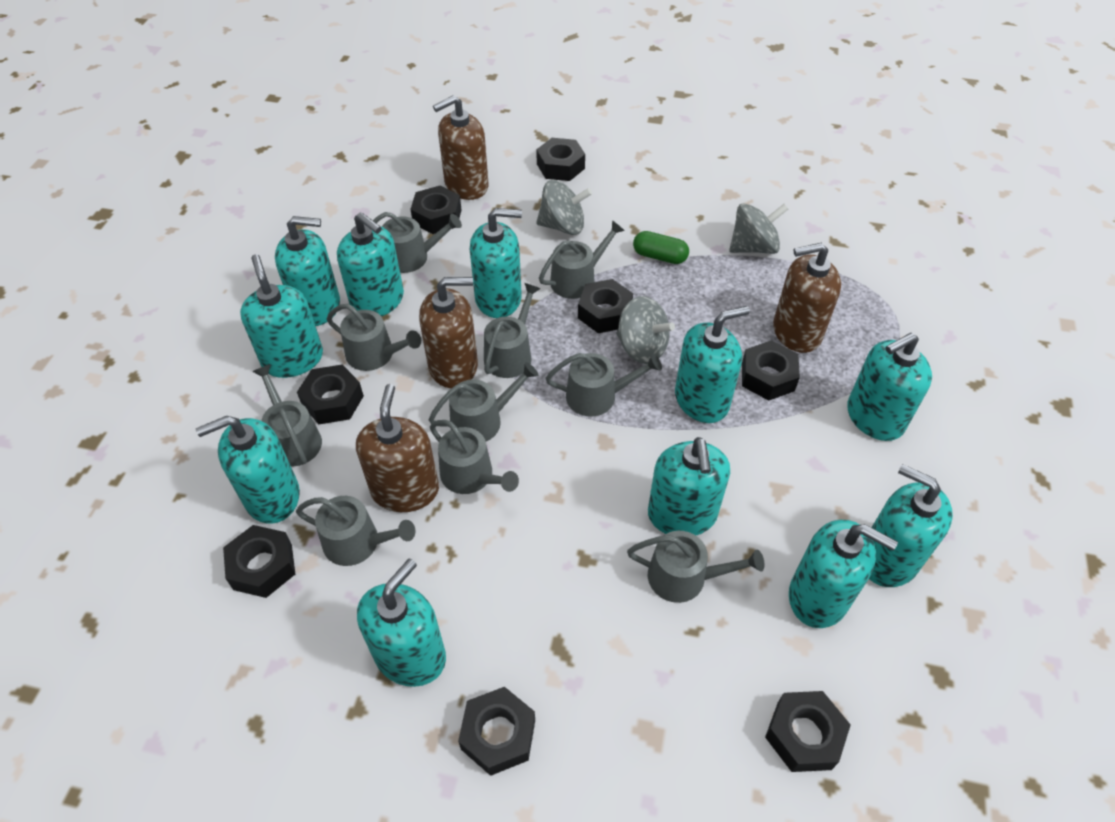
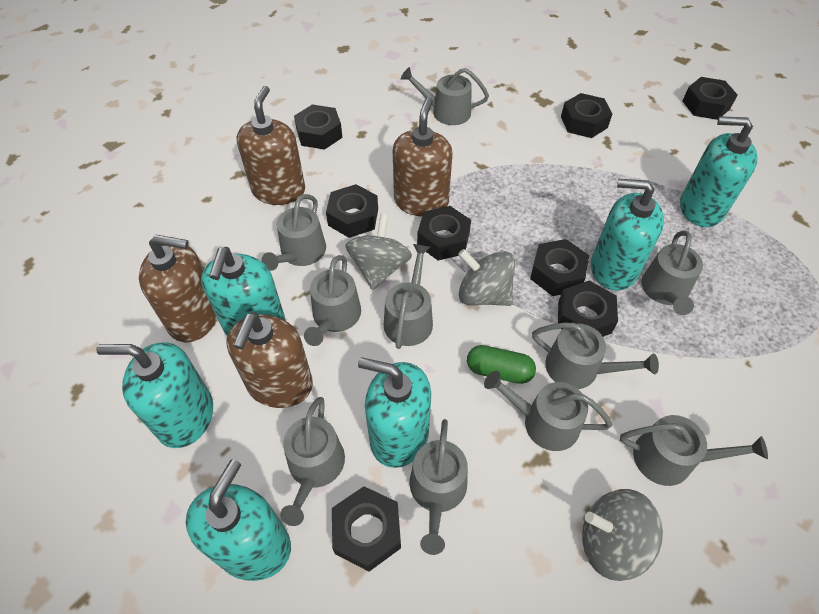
turquoise soap dispenser: [196,416,300,524] [240,254,323,378] [275,216,340,326] [337,212,404,316] [357,558,446,687] [470,208,522,318] [648,437,730,535] [675,306,750,423] [789,520,898,628] [847,333,932,441] [869,464,953,587] = 11 -> [96,342,213,448] [186,459,291,581] [201,247,286,336] [358,357,431,468] [591,179,664,291] [680,116,757,227] = 6

